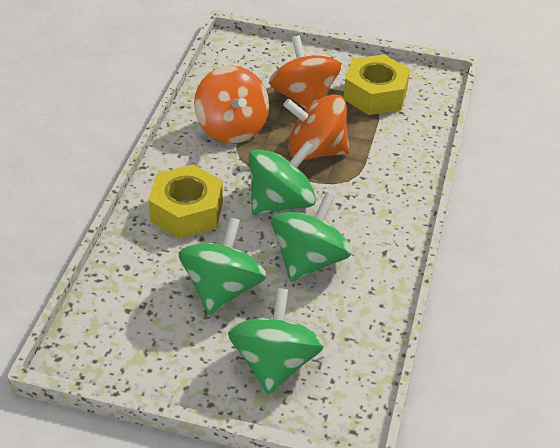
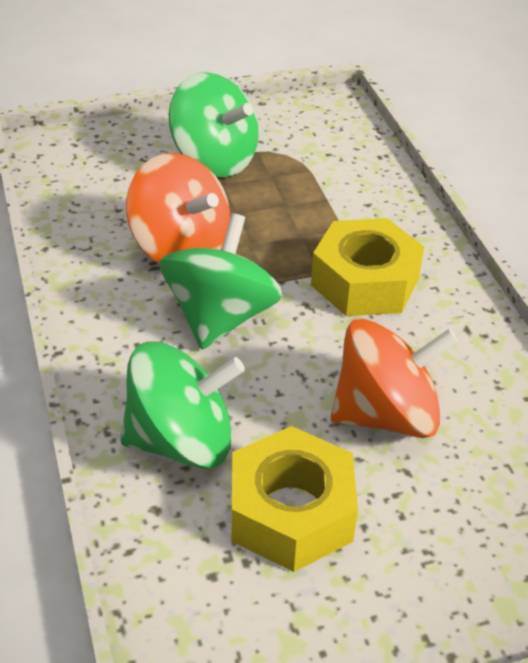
green spinning top: [178,217,267,315] [228,288,324,395] [248,141,316,215] [271,192,352,282] = 4 -> [121,341,245,469] [159,213,283,349] [169,72,259,177] = 3
orange spinning top: [194,66,269,144] [269,35,341,109] [283,94,350,160] = 3 -> [126,153,230,263] [331,319,458,438] = 2

